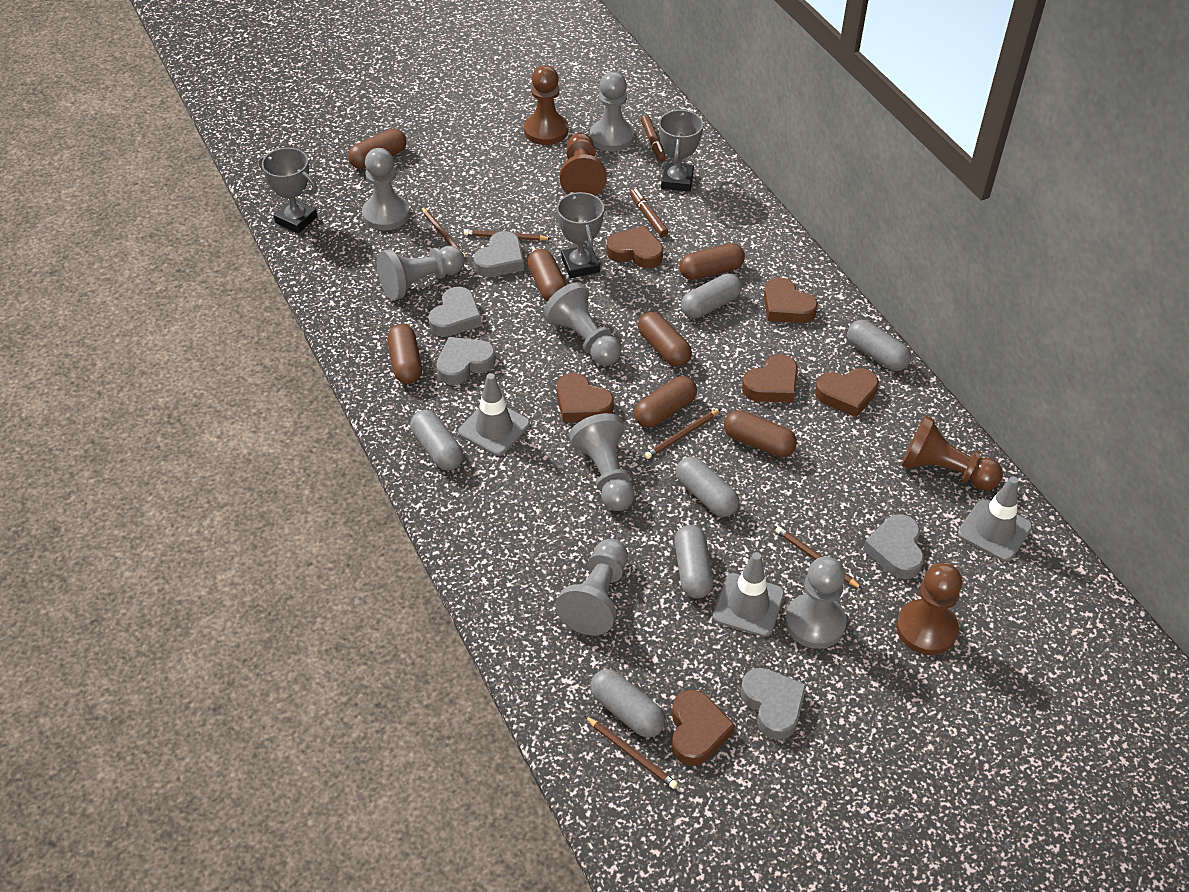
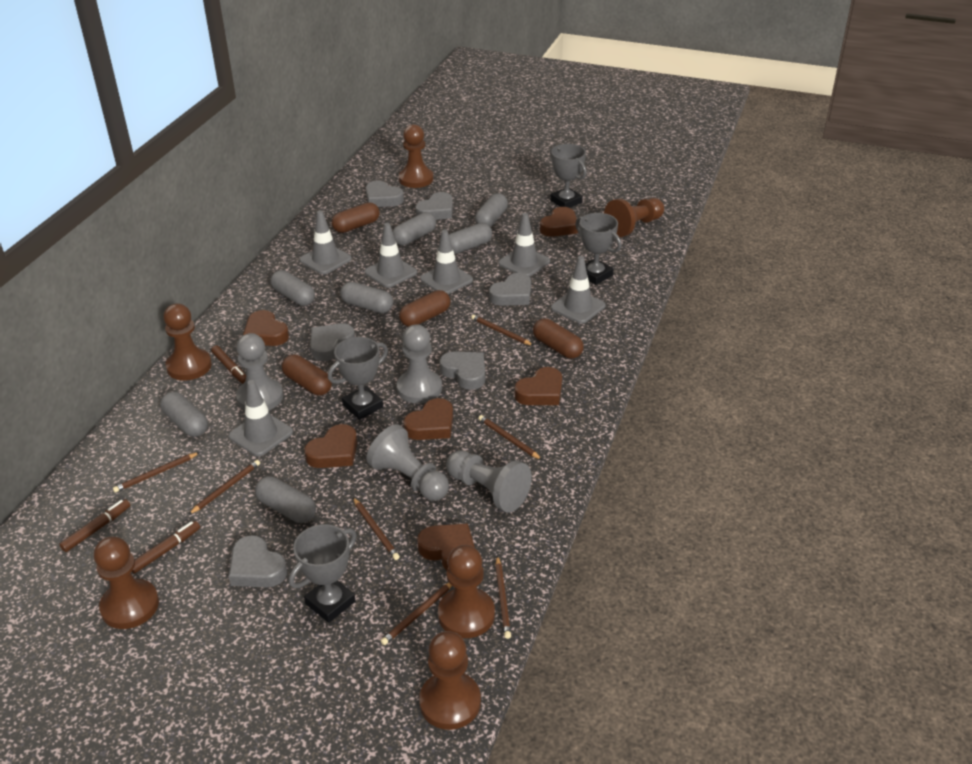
brown capsule: [348,129,407,169] [387,324,422,384] [527,249,567,301] [634,376,697,428] [638,312,692,367] [679,243,745,280] [724,410,797,457] = 7 -> [282,354,332,395] [332,202,380,233] [399,290,450,327] [533,319,584,359] = 4
brown marker: [630,189,669,237] [641,115,666,162] = 2 -> [59,499,130,552] [132,521,200,574] [211,345,246,384] = 3
brown pawn: [524,65,568,145] [560,133,607,196] [896,563,962,655] [901,415,1003,491] = 4 -> [94,536,159,629] [163,303,212,380] [399,124,434,188] [419,631,481,730] [438,545,495,638] [604,198,664,237] = 6
brown pencil: [421,207,466,257] [464,229,551,241] [585,716,678,789] [645,409,721,459] [775,526,862,589] = 5 -> [113,452,200,493] [188,460,260,515] [353,497,400,560] [381,583,452,645] [471,315,534,346] [478,415,542,460] [495,556,511,639] = 7
grey capsule: [410,410,463,470] [590,669,665,738] [674,525,713,599] [676,456,739,517] [681,273,742,319] [847,320,911,371] = 6 -> [160,392,208,437] [255,476,316,523] [270,270,315,306] [340,282,393,313] [392,212,436,246] [449,223,492,254] [475,193,508,227] = 7
grey heart: [428,287,482,337] [436,337,496,385] [474,231,524,277] [741,668,807,740] [863,514,924,579] = 5 -> [229,535,287,587] [310,323,355,361] [366,181,404,207] [415,192,453,220] [440,351,485,390] [489,273,531,306] = 6
grey pawn: [362,148,410,231] [377,246,465,300] [543,282,621,366] [555,539,628,635] [569,413,634,511] [590,72,634,152] [785,557,847,649] = 7 -> [236,333,283,410] [366,424,449,501] [397,325,442,403] [446,450,532,512] = 4
grey traffic cone: [458,373,530,456] [713,552,785,637] [958,477,1032,562] = 3 -> [229,380,293,456] [300,210,352,274] [365,223,417,288] [420,230,473,294] [498,213,550,277] [551,256,606,324] = 6
grey trophy: [259,148,318,233] [557,192,604,278] [659,109,703,192] = 3 -> [289,524,357,623] [328,337,388,420] [550,144,587,208] [575,213,621,285] = 4

